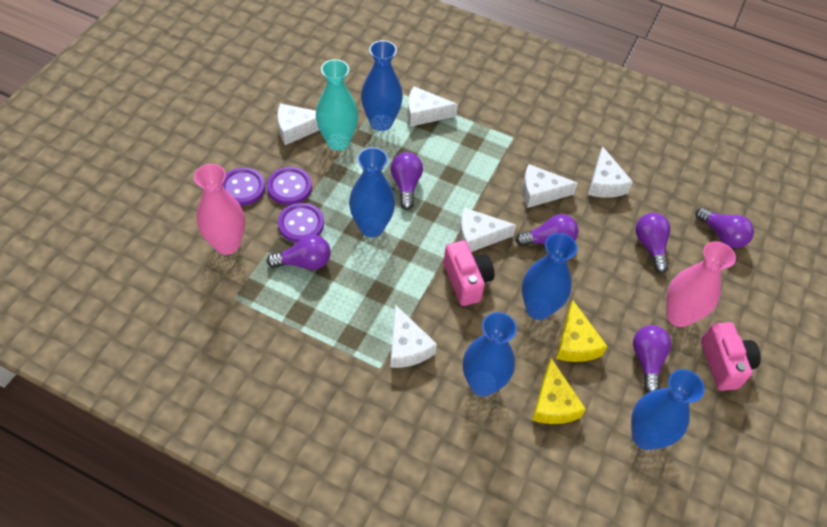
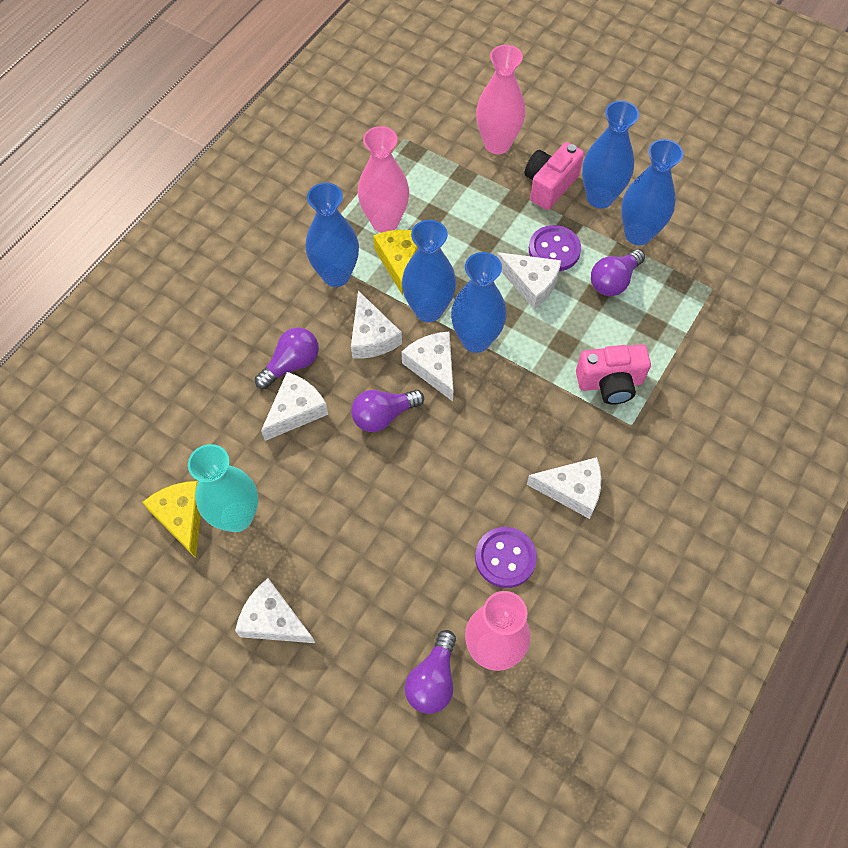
pink vase: [194,164,245,255] [666,241,736,327] = 2 -> [358,126,409,233] [465,591,530,671] [476,45,525,154] = 3
purple button: [222,167,265,206] [267,167,312,205] [278,203,324,243] = 3 -> [475,527,537,588] [529,225,581,271] = 2
purple light bulb: [267,235,331,270] [391,152,423,210] [515,214,578,246] [633,325,671,393] [635,213,670,273] [695,207,754,248] = 6 -> [255,327,319,389] [351,390,424,432] [405,630,456,714] [591,249,645,296] = 4

